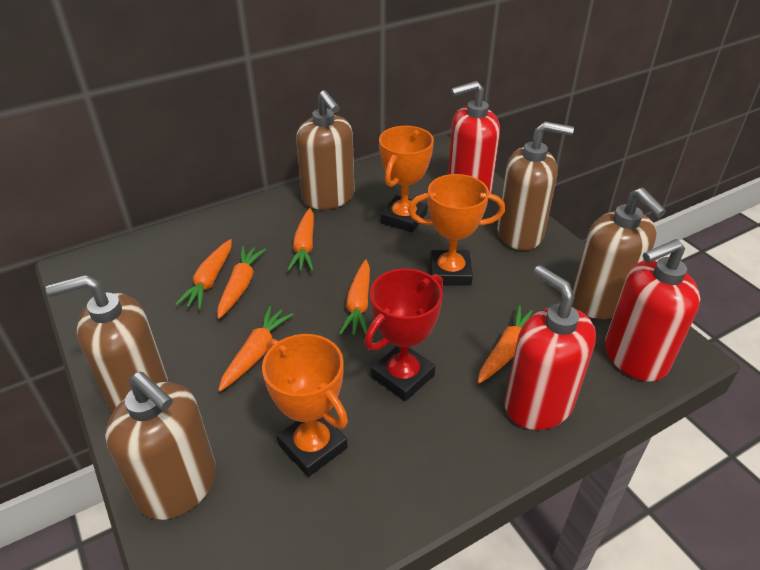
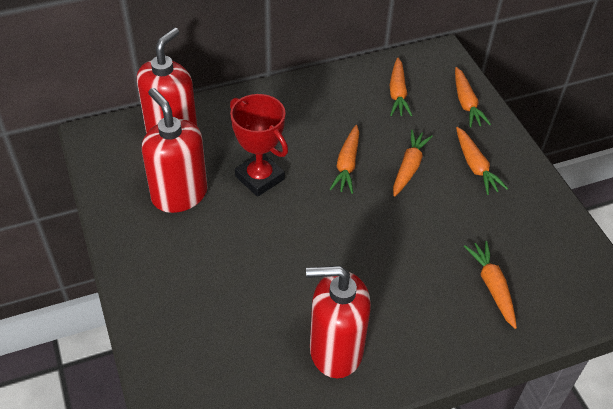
brown soap dispenser: [46,275,168,413] [105,372,216,520] [296,90,354,210] [497,121,574,250] [572,188,666,319] = 5 -> none = 0
orange trophy: [262,334,348,477] [379,126,434,233] [408,174,505,286] = 3 -> none = 0

